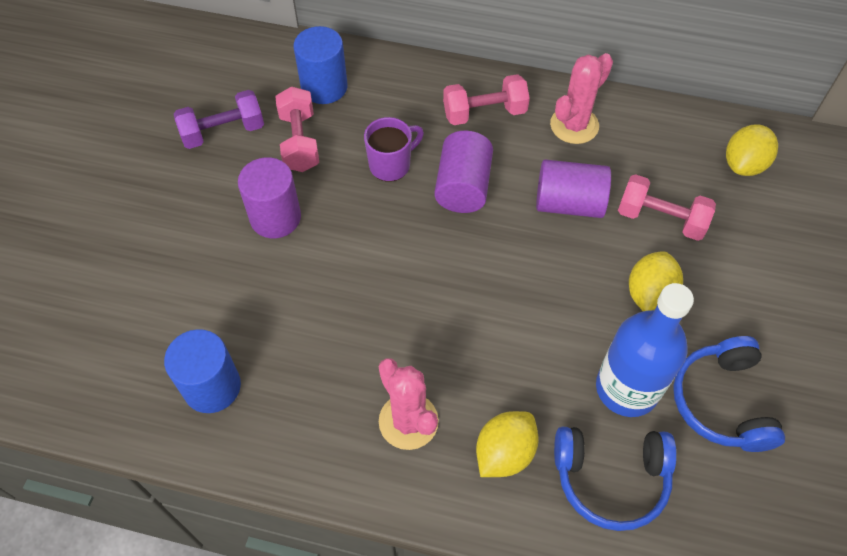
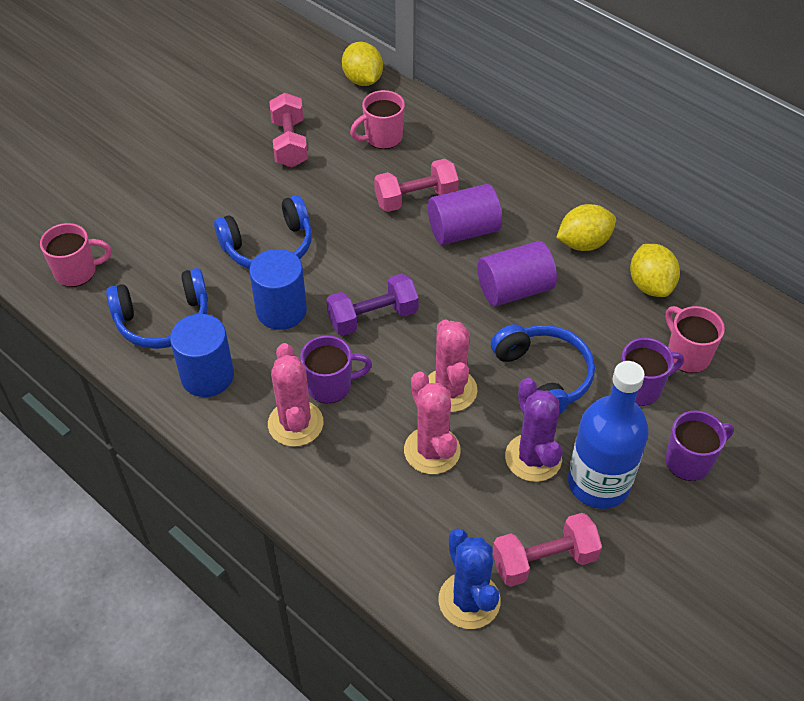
blue cactus: none = 0 -> [439,528,501,629] = 1
blue headphones: [554,427,677,531] [673,336,785,452] = 2 -> [106,268,208,349] [214,195,312,269] [491,324,595,415] = 3
pink cactus: [379,358,439,450] [550,53,613,144] = 2 -> [268,343,323,447] [404,371,461,474] [428,319,478,412] = 3
pink mug: none = 0 -> [40,223,112,287] [350,90,405,149] [666,306,725,373] = 3
purple cactus: none = 0 -> [505,378,563,482] = 1
purple cylinder: [238,157,301,238] [434,131,493,213] [536,160,611,218] = 3 -> [428,184,502,245] [477,241,557,306] = 2
purple mug: [364,117,424,182] = 1 -> [300,336,372,403] [621,338,684,406] [665,410,734,481] = 3

